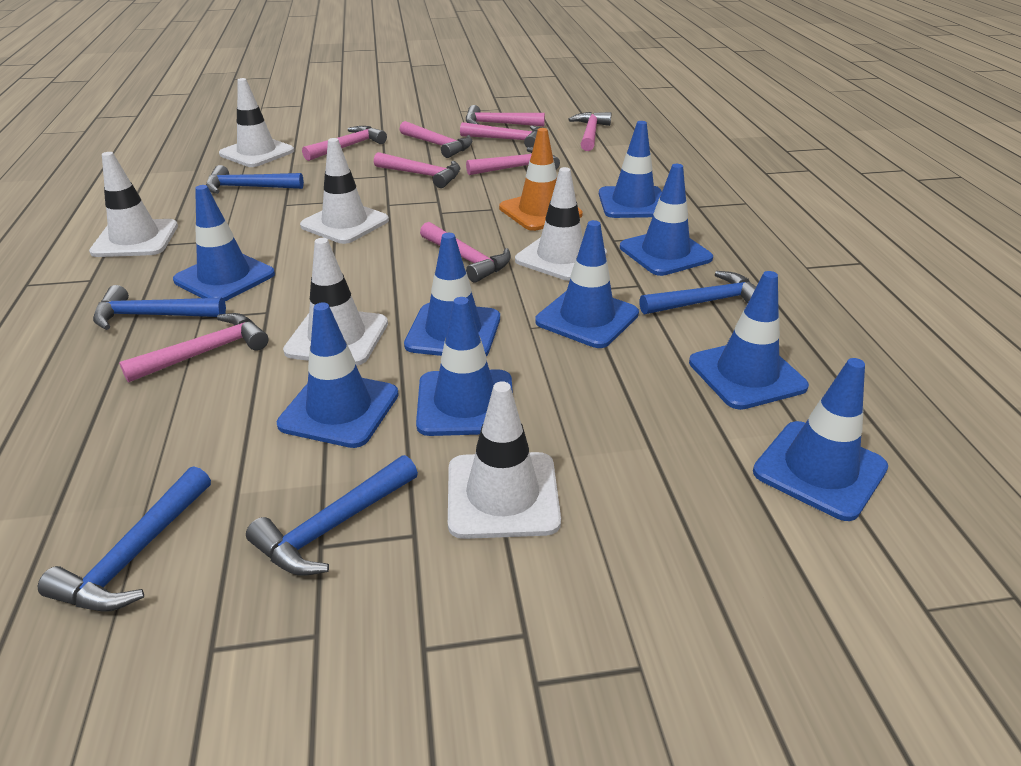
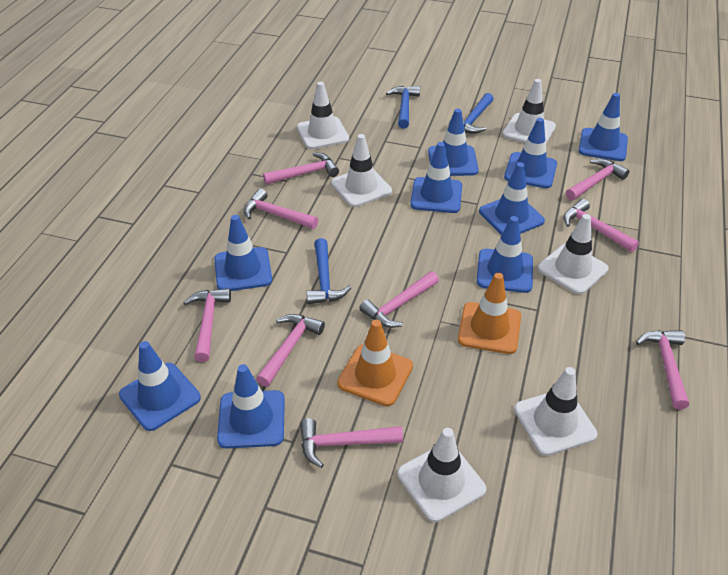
blue hammer: [38,466,211,612] [93,285,226,330] [206,165,304,194] [246,455,418,576] [639,271,756,314] = 5 -> [306,238,351,304] [386,86,420,128] [448,93,493,134] = 3
orange traffic cone: [499,128,583,231] = 1 -> [337,320,413,406] [458,273,521,354] = 2

